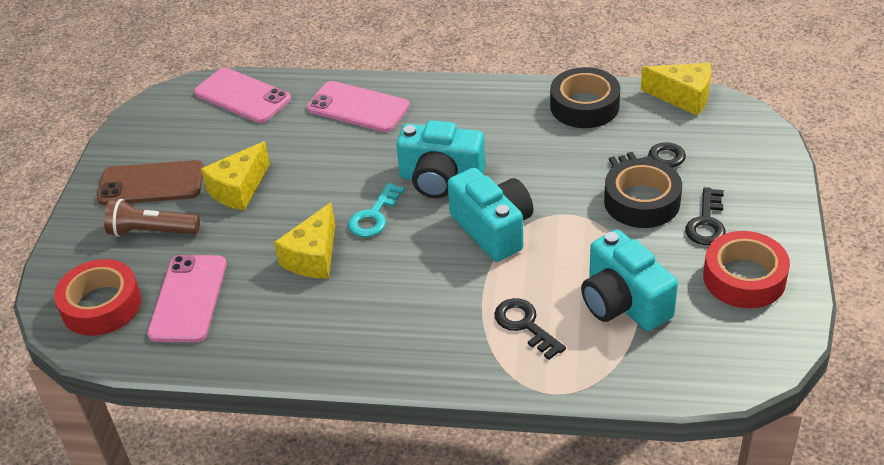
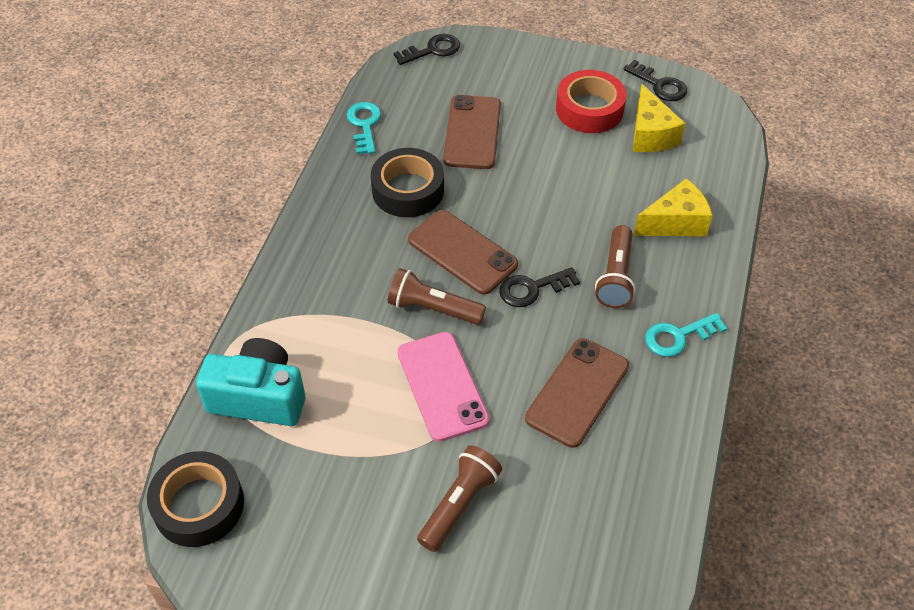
brown flashlight: [104,199,200,237] = 1 -> [388,268,486,325] [417,445,502,552] [595,225,635,308] = 3
brown phone: [97,160,204,205] = 1 -> [408,210,518,295] [443,95,501,169] [525,338,629,448] = 3
pink phone: [147,255,227,343] [194,68,291,123] [307,81,409,132] = 3 -> [397,332,490,442] = 1
red tape: [54,259,141,336] [703,231,790,308] = 2 -> [556,70,627,133] = 1
turquoise camera: [396,120,485,198] [448,168,533,262] [581,230,678,331] = 3 -> [196,338,305,426] = 1
turquoise key: [348,183,405,237] = 1 -> [347,102,381,154] [645,313,727,357] = 2
yellow cheese: [201,141,270,210] [274,202,335,279] [641,63,711,116] = 3 -> [633,84,686,152] [634,178,713,236] = 2

